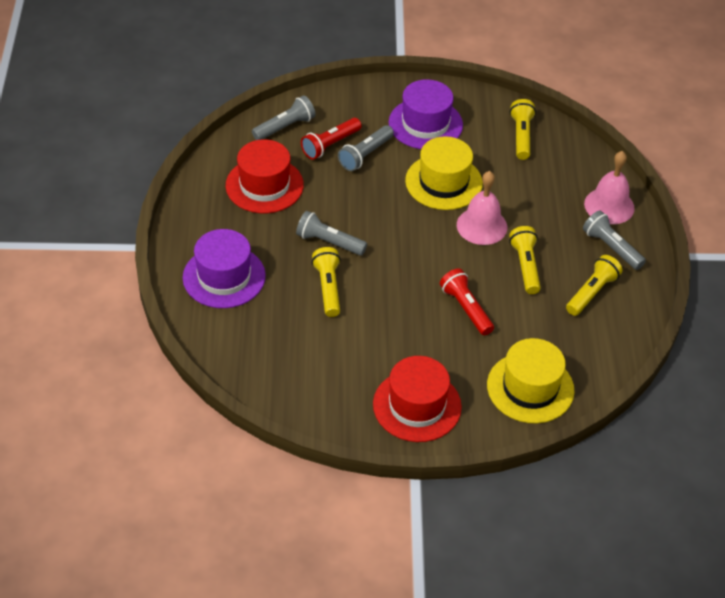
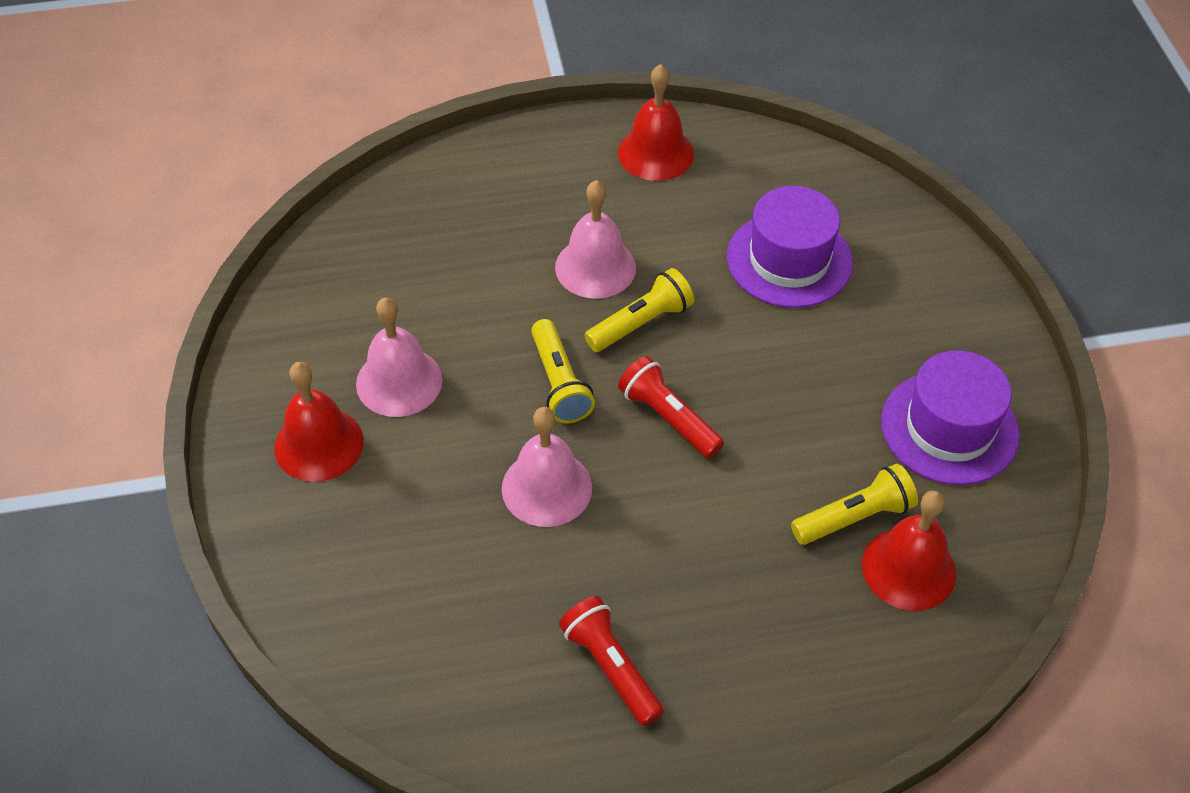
grey flashlight: [252,95,316,140] [296,211,367,256] [338,125,394,171] [583,210,646,270] = 4 -> none = 0
pink bell: [457,171,507,245] [584,151,635,224] = 2 -> [356,297,442,417] [502,407,592,527] [555,180,636,299] = 3
red bell: none = 0 -> [274,362,364,482] [618,64,694,181] [862,490,956,611] = 3
red hat: [226,139,304,213] [373,356,462,442] = 2 -> none = 0
yellow flashlight: [312,247,341,317] [509,226,541,294] [510,99,536,160] [566,255,623,316] = 4 -> [531,319,595,423] [584,268,694,352] [791,464,918,545] = 3
yellow hat: [405,136,483,210] [487,338,575,424] = 2 -> none = 0

